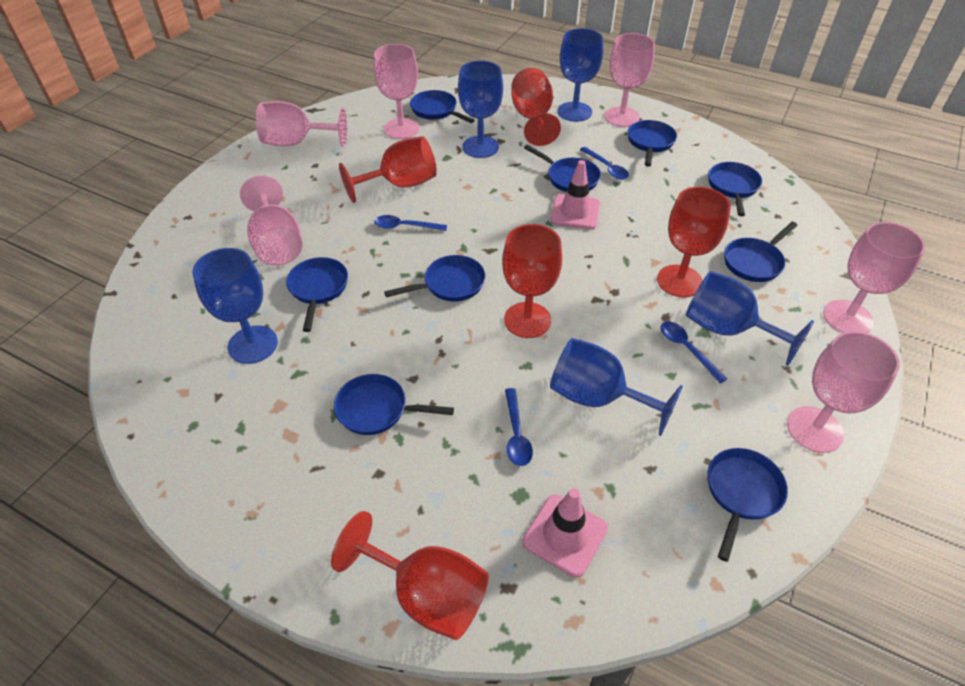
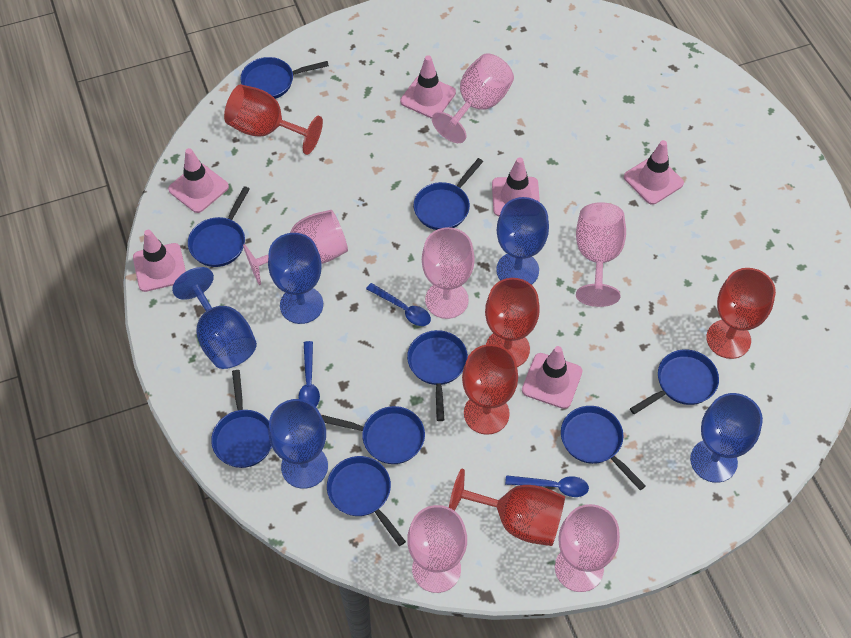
blue spoon: [374,215,447,231] [505,388,533,466] [580,147,629,179] [660,322,727,384] = 4 -> [298,341,320,407] [366,283,431,326] [505,475,589,497] = 3
pink traffic cone: [523,488,608,577] [550,160,600,229] = 2 -> [133,230,186,292] [168,148,229,213] [400,55,456,119] [492,157,540,216] [522,346,582,409] [624,140,684,205] = 6

